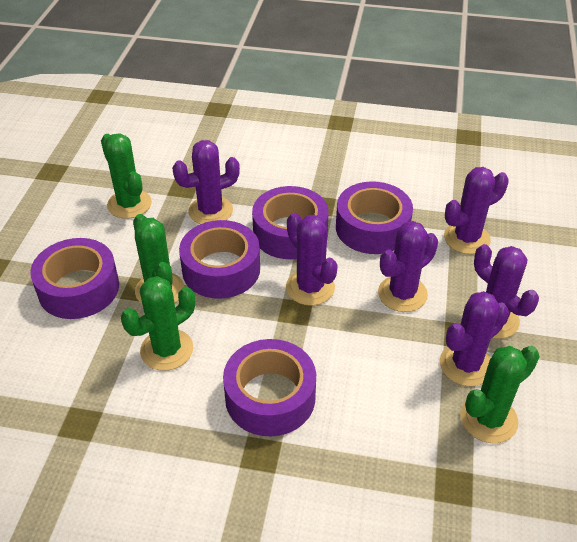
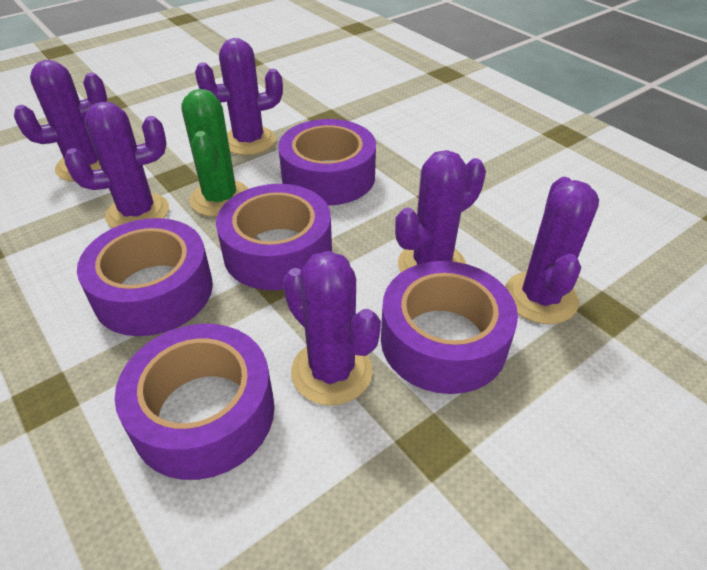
green cactus: [101,133,152,219] [121,276,195,371] [133,214,185,303] [460,346,540,443] = 4 -> [181,89,249,217] = 1

